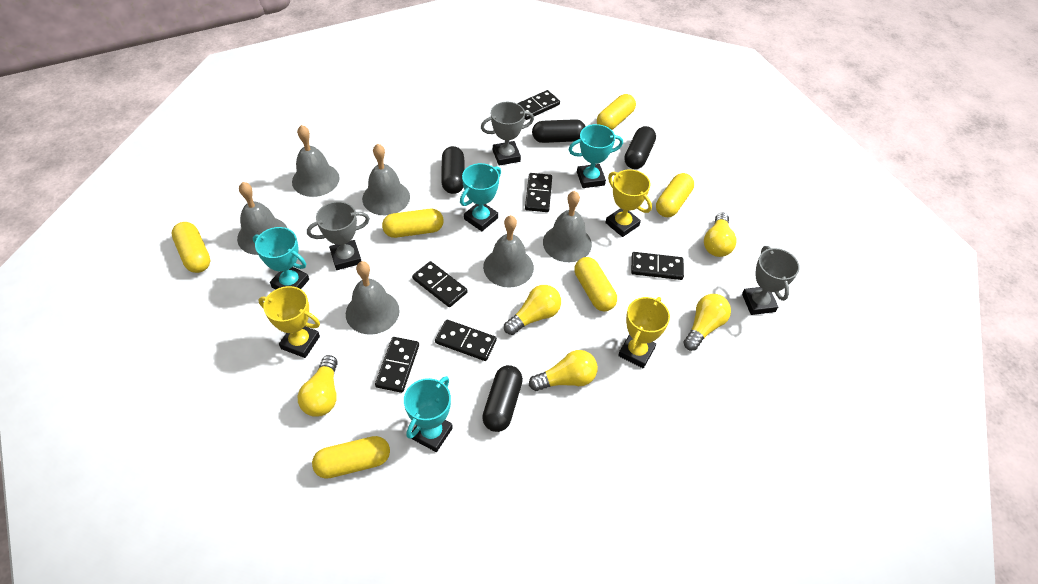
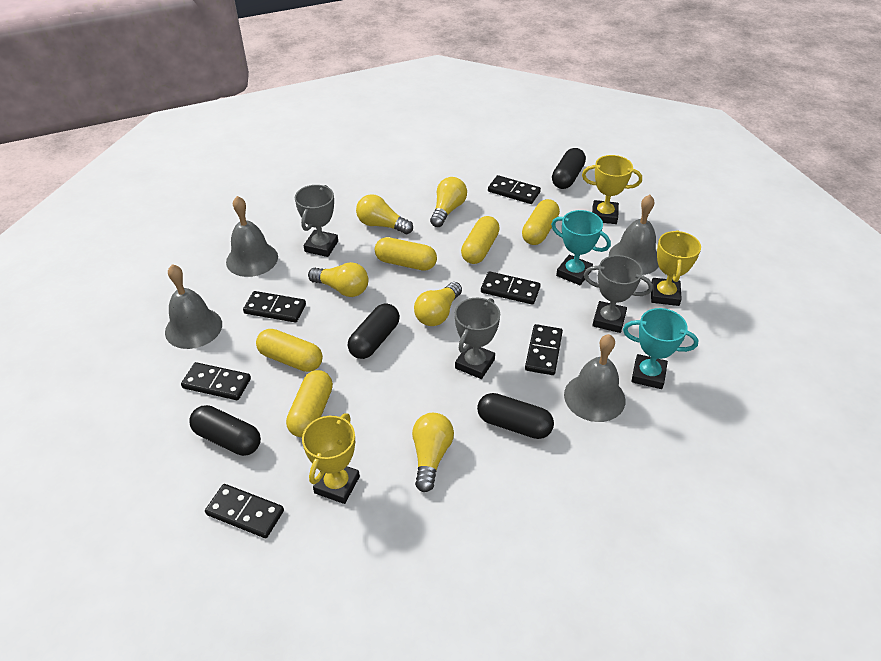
grey bell: [237,182,287,255] [292,125,339,197] [346,261,400,335] [362,144,410,215] [483,215,534,288] [543,191,592,262] = 6 -> [165,264,222,349] [226,196,278,277] [564,334,626,422] [609,195,659,275] = 4
turquoise trophy: [253,227,309,289] [404,376,453,452] [460,163,501,231] [568,124,623,188] = 4 -> [551,210,611,285] [623,308,698,389] = 2
yellow capsule: [171,222,210,273] [312,436,390,479] [382,209,444,238] [574,257,617,311] [597,94,636,130] [656,173,694,217] = 6 -> [256,329,323,372] [286,370,333,437] [375,237,437,271] [461,216,500,264] [522,199,560,245] = 5

